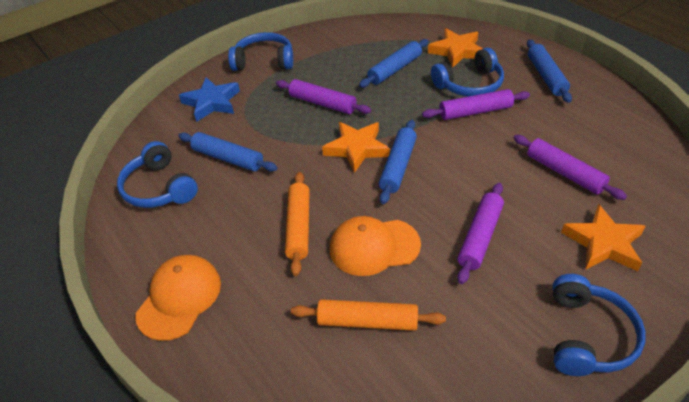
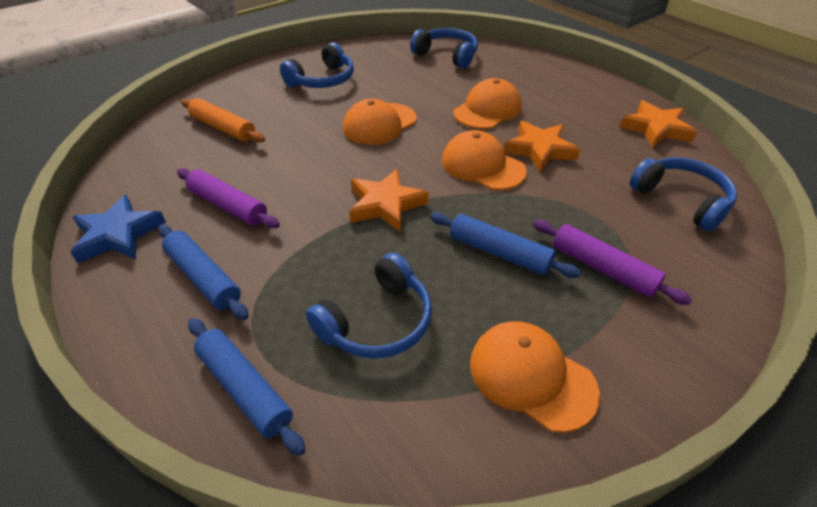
blue rolling pin: [178,132,277,171] [359,39,429,88] [379,120,417,204] [527,39,572,103] = 4 -> [158,225,249,320] [188,318,305,456] [430,212,581,278] = 3
orange cap: [135,255,221,341] [330,216,421,276] = 2 -> [343,99,417,145] [442,130,527,190] [453,78,522,129] [470,321,600,433] = 4
orange rolling pin: [285,172,310,276] [291,299,446,331] = 2 -> [181,98,265,143] = 1
purple rolling pin: [276,79,371,114] [422,89,530,120] [457,183,504,284] [514,135,627,200] = 4 -> [177,168,280,228] [533,220,692,305] = 2

